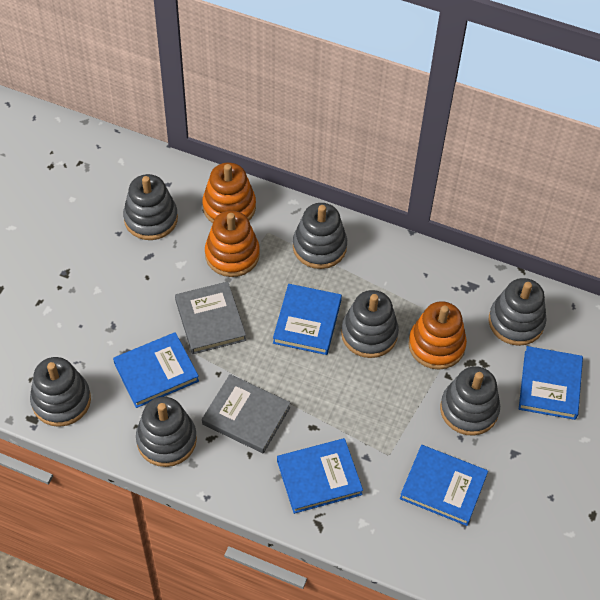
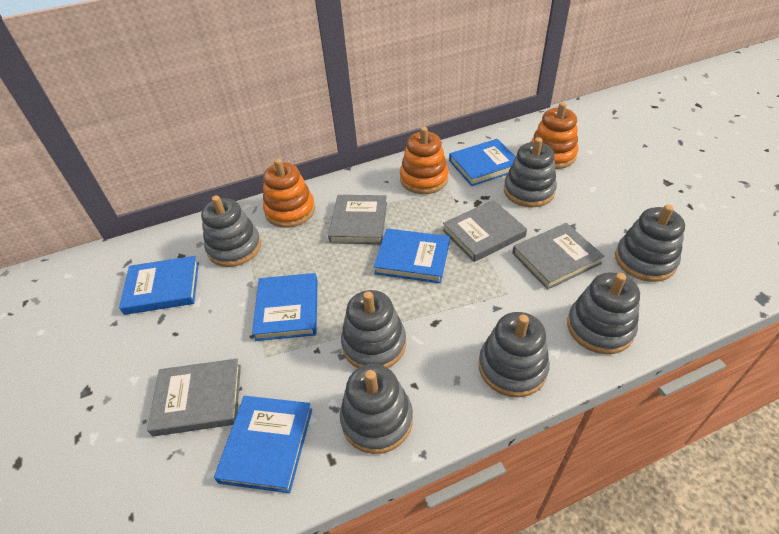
grey book: [175,281,246,354] [202,374,291,453] = 2 -> [147,359,241,436] [328,195,387,244] [443,200,527,262] [512,223,605,290] = 4

